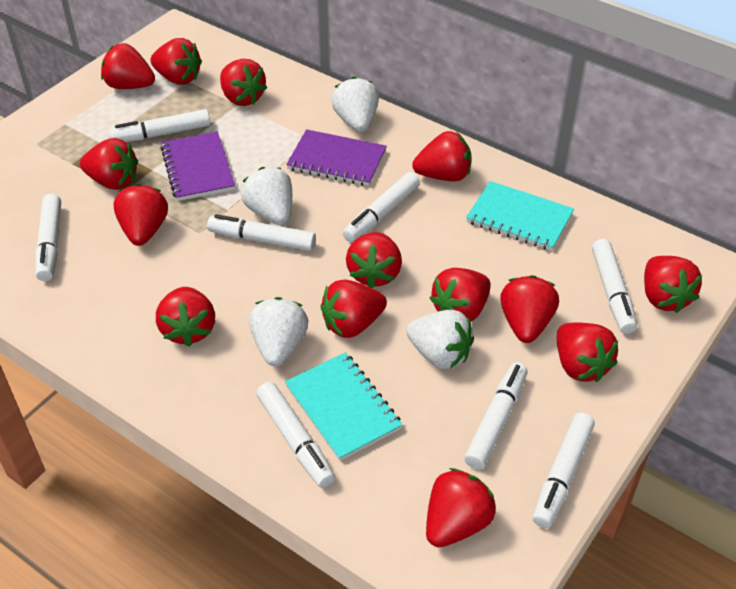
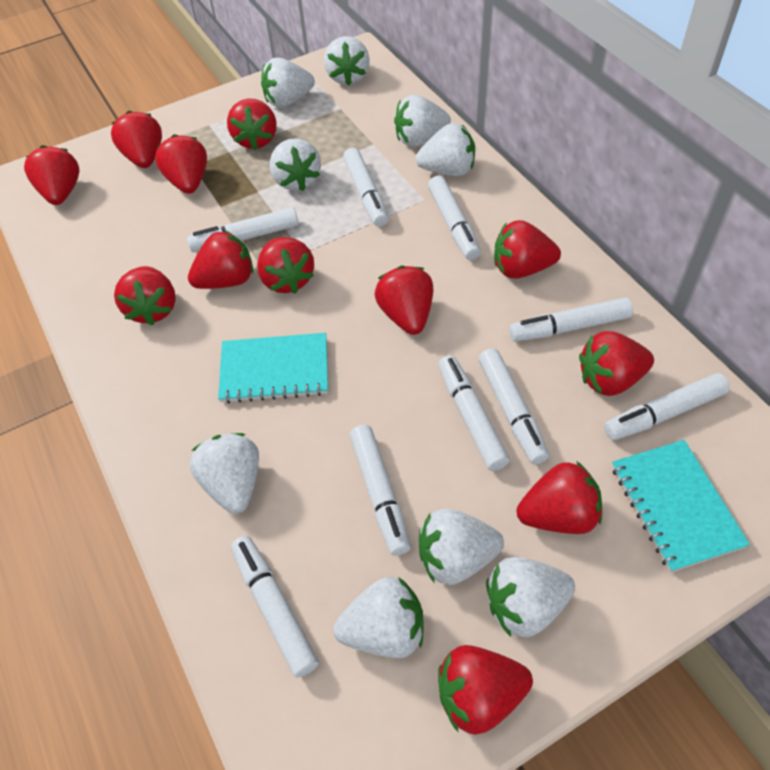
purple notebook: [160,132,235,201] [286,129,387,186] = 2 -> none = 0
red strawberry: [80,138,138,190] [101,43,155,89] [114,184,168,246] [150,38,202,85] [156,287,215,347] [220,59,267,106] [320,280,387,338] [346,232,402,288] [412,131,471,181] [426,468,496,547] [430,268,491,322] [500,275,559,343] [557,322,618,382] [644,256,702,313] = 14 -> [24,145,80,205] [111,111,162,168] [114,266,176,326] [155,134,207,194] [188,230,253,289] [227,98,276,150] [257,237,314,294] [374,266,433,335] [438,645,533,735] [494,220,561,279] [516,461,602,534] [579,331,654,396] = 12
white marker: [36,194,61,281] [109,109,210,142] [207,214,316,251] [256,382,335,488] [343,172,420,243] [464,362,528,469] [533,413,595,528] [592,239,637,334] = 8 -> [187,207,298,252] [231,536,319,678] [343,148,389,227] [350,425,411,556] [428,176,481,260] [438,355,510,471] [479,348,549,464] [509,297,633,342] [604,373,730,440] = 9
white strawberry: [241,167,292,225] [249,297,308,366] [331,77,379,132] [406,310,474,369] = 4 -> [190,433,259,514] [261,58,315,108] [270,138,321,191] [324,36,370,86] [333,577,424,658] [394,95,451,147] [416,123,475,176] [419,509,504,585] [486,557,575,637] = 9

